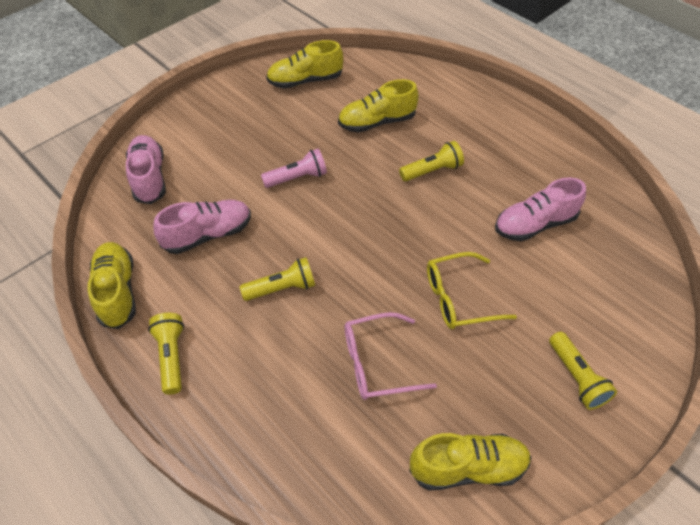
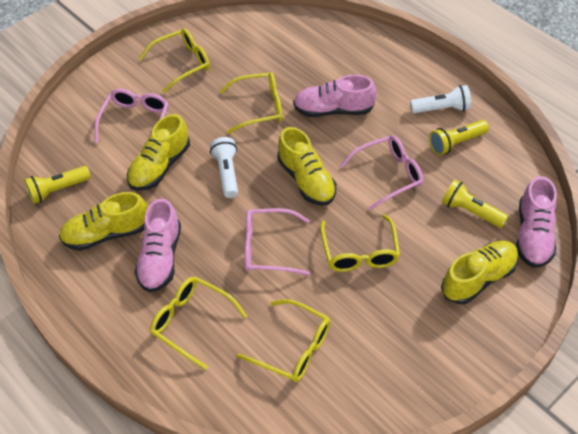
pink flashlight: [261,149,327,188] = 1 -> none = 0
pink glasses: [345,312,437,400] = 1 -> [95,89,169,143] [245,208,310,275] [340,135,423,210] = 3
white flashlight: none = 0 -> [210,137,238,198] [410,85,471,113] = 2
yellow flashlight: [148,313,184,395] [240,257,315,301] [399,141,464,181] [549,332,617,410] = 4 -> [24,166,91,204] [429,120,489,155] [442,180,508,228] = 3
yellow glasses: [427,252,517,329] = 1 -> [139,28,210,93] [150,277,247,370] [219,72,283,134] [237,299,331,382] [320,214,400,272] = 5

